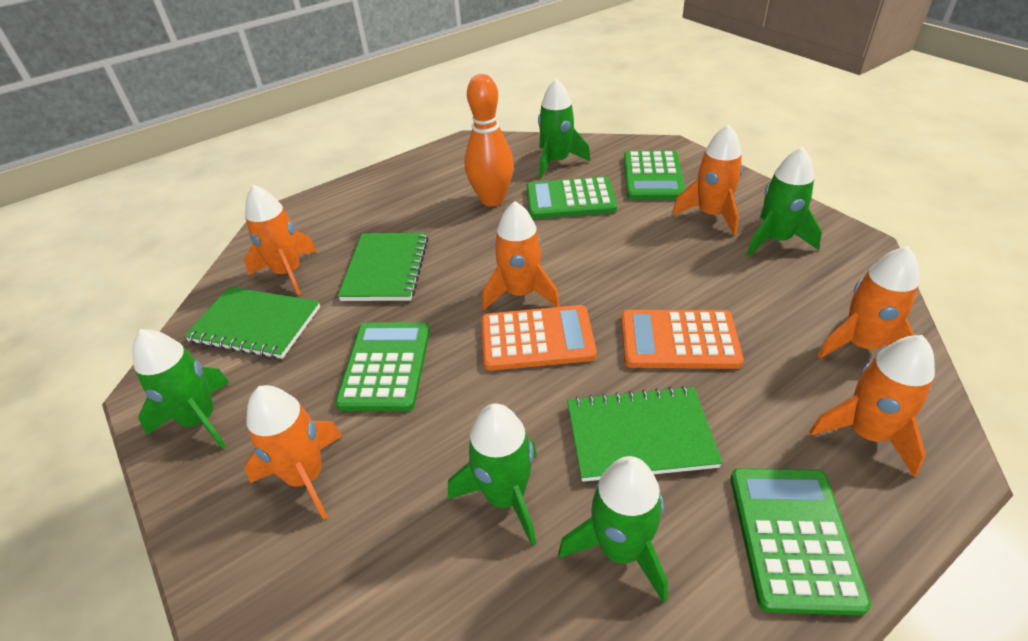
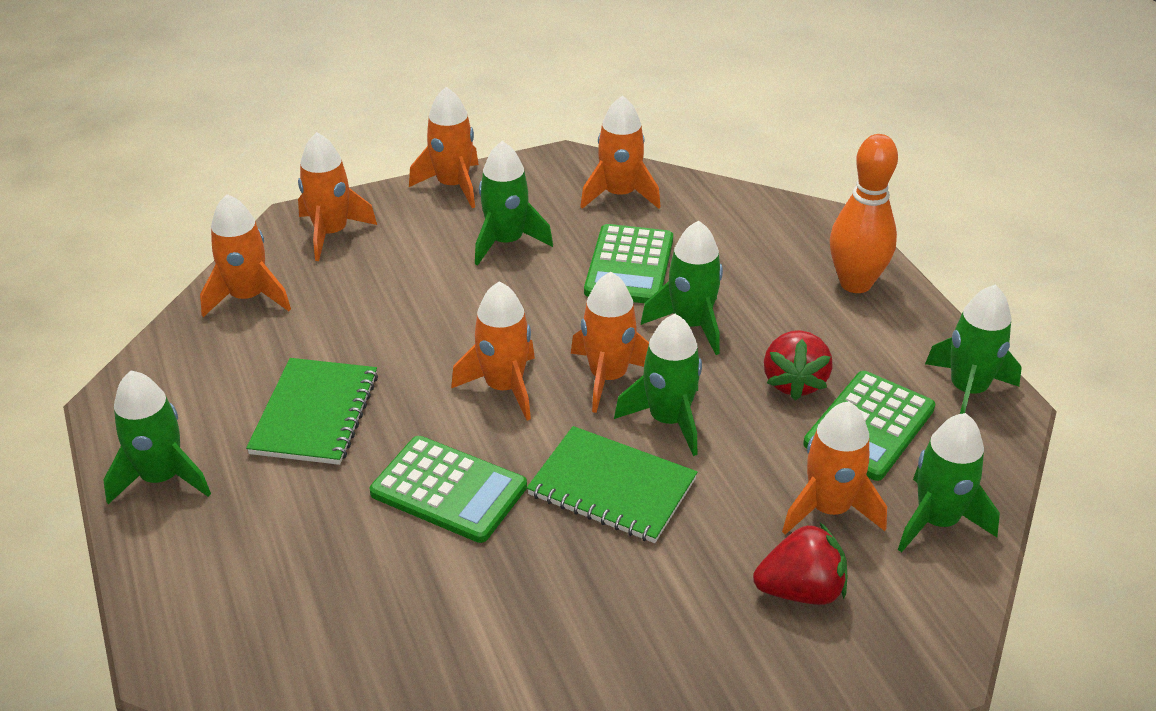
green calculator: [335,322,430,411] [526,177,617,219] [624,150,685,200] [730,468,871,615] = 4 -> [370,436,527,543] [584,224,673,303] [803,371,935,481] = 3
green notebook: [184,287,320,359] [338,233,428,301] [567,386,723,482] = 3 -> [246,358,378,465] [527,426,698,543] = 2
green rocket: [132,329,230,449] [448,403,537,546] [538,79,591,178] [558,456,668,603] [747,147,822,256] = 5 -> [103,371,211,504] [475,141,553,266] [614,314,702,456] [641,221,723,355] [898,413,1000,552] [925,285,1022,414] = 6
orange calculator: [481,305,597,371] [621,310,744,369] = 2 -> none = 0
orange rocket: [244,185,317,296] [244,385,342,520] [482,201,560,311] [672,124,743,235] [809,335,935,477] [818,246,919,358] = 6 -> [200,194,291,317] [298,132,377,261] [409,87,479,208] [451,282,535,421] [571,272,649,413] [580,95,661,209] [782,401,887,535] = 7
red strawberry: none = 0 -> [753,523,847,605] [764,330,833,400] = 2

